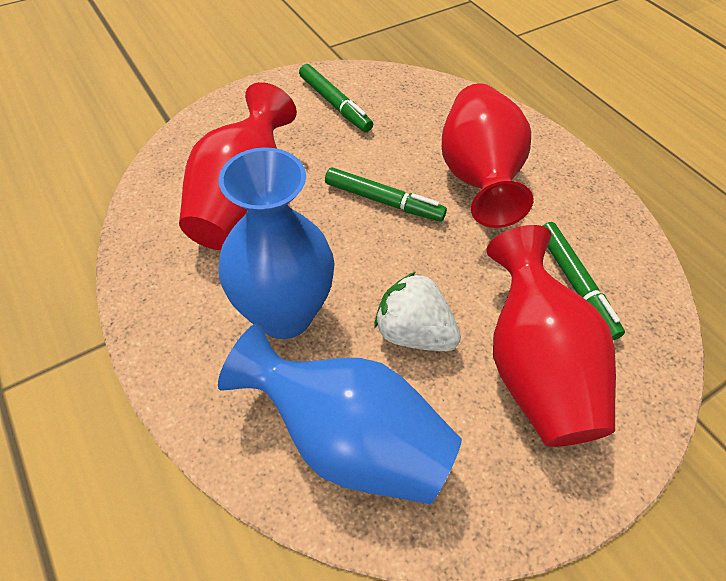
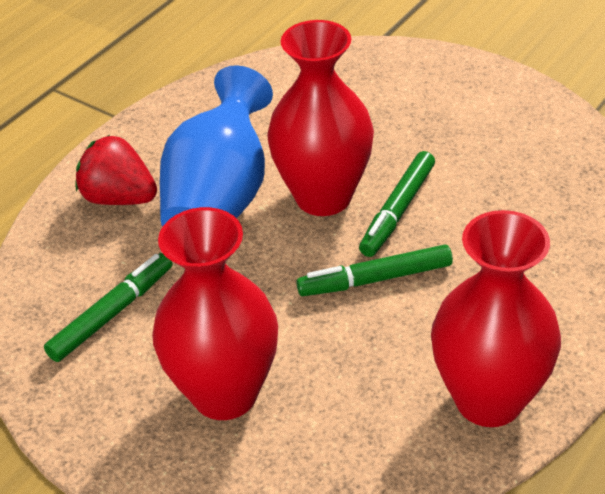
blue vase: [218,323,462,504] [219,147,335,339] = 2 -> [160,65,273,226] = 1
red strawberry: none = 0 -> [75,135,157,205] = 1
white strawberry: [375,272,461,351] = 1 -> none = 0

